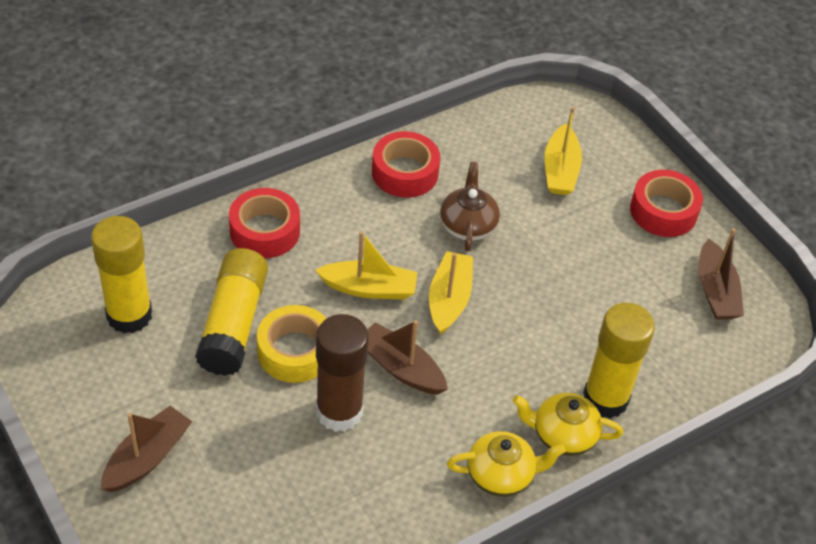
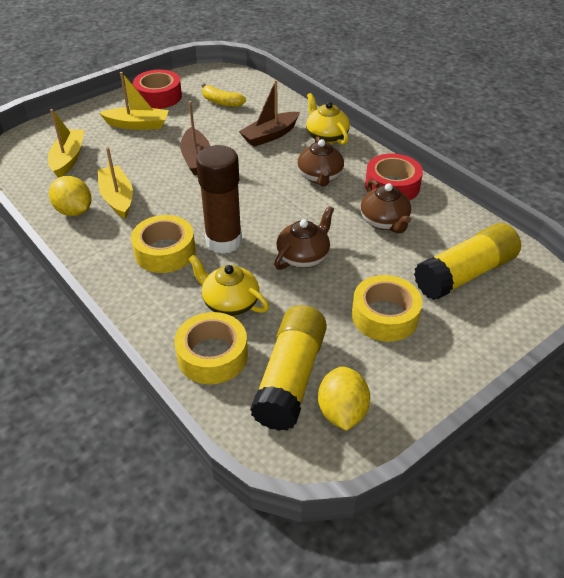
brown boat: [101,406,192,492] [367,320,448,395] [699,228,744,320] = 3 -> [180,101,210,175] [239,80,300,147] = 2
brown teapot: [440,162,500,251] = 1 -> [274,206,334,270] [297,136,344,187] [360,179,411,234] = 3
red tape: [229,188,300,258] [372,131,440,198] [630,170,703,237] = 3 -> [133,70,182,109] [365,154,423,201] = 2
yellow banana: none = 0 -> [202,84,246,107] = 1
yellow glue stick: [91,216,152,333] [195,248,268,376] [583,303,655,419] = 3 -> [250,305,327,431] [414,223,521,300] = 2
yellow lemon: none = 0 -> [49,176,92,216] [318,366,370,431] = 2
yellow tape: [257,305,327,383] = 1 -> [131,215,196,273] [175,312,248,384] [352,275,422,342] = 3

